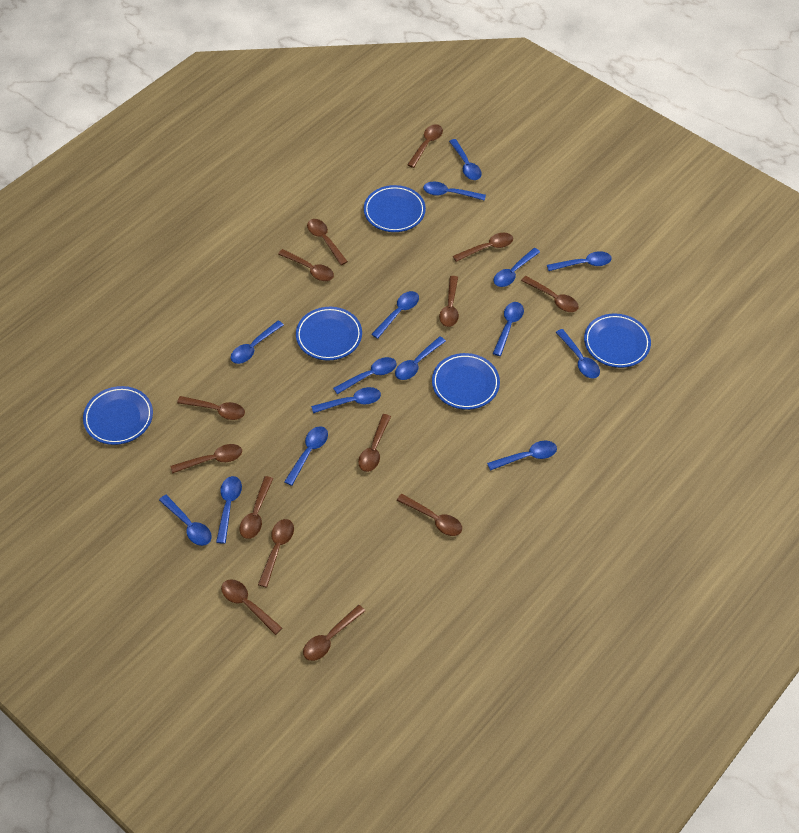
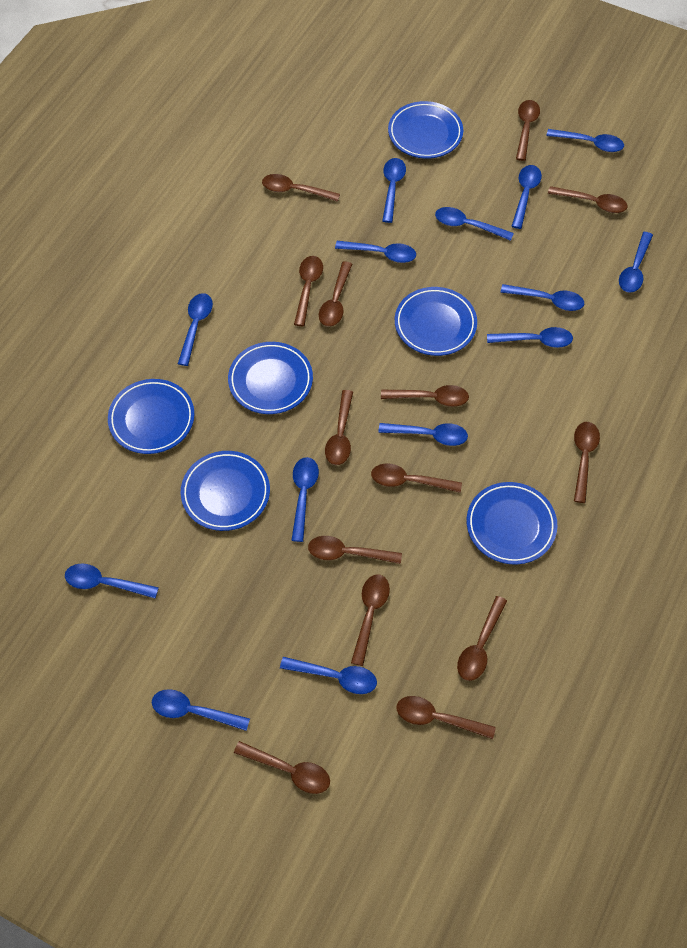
blue plate: [83,386,153,445] [296,307,362,361] [364,185,426,232] [432,353,500,410] [584,314,651,368] = 5 -> [108,379,195,454] [181,451,270,531] [228,342,313,414] [388,101,463,159] [395,287,477,356] [467,482,557,565] = 6
blue spoon: [159,495,212,546] [216,476,242,544] [231,320,284,364] [284,426,328,486] [311,387,381,413] [333,357,397,394] [371,291,419,339] [395,336,446,380] [423,182,486,201] [449,139,482,180] [487,441,557,471] [493,302,524,356] [494,248,540,287] [547,251,612,271] [556,329,600,379] = 15 -> [65,563,159,598] [152,689,250,731] [178,293,213,366] [280,657,377,694] [291,457,319,542] [335,241,416,263] [378,423,468,446] [382,158,406,223] [435,207,514,241] [487,327,573,348] [500,284,584,311] [512,165,542,229] [546,129,624,152] [619,232,653,293] = 14

